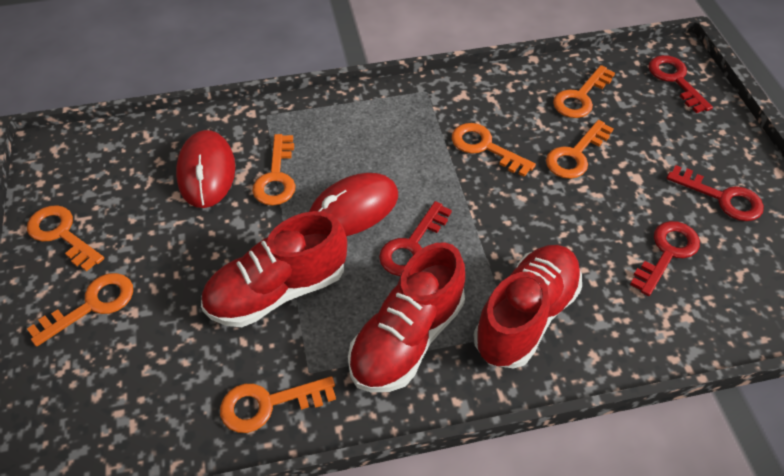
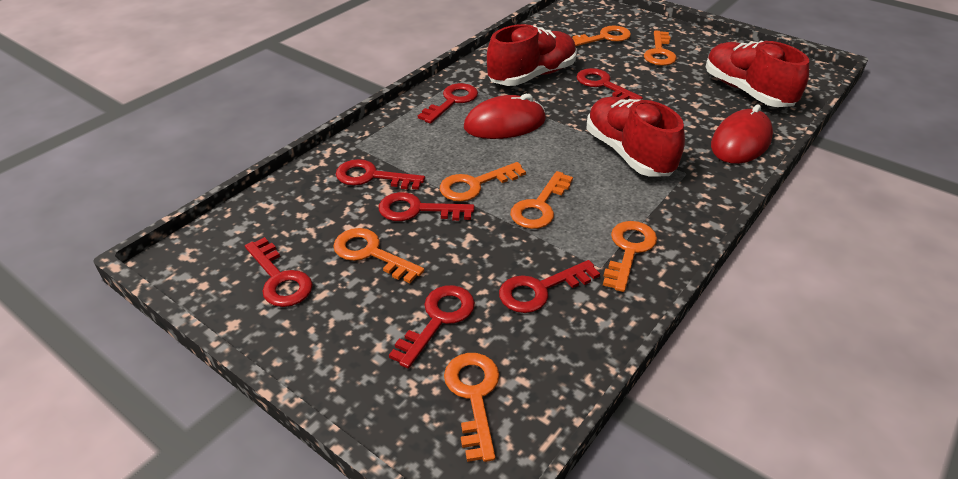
red key: [379,201,452,276] [630,221,700,296] [649,55,713,113] [666,165,764,221] = 4 -> [245,237,313,307] [336,159,425,190] [379,192,475,221] [389,285,475,369] [418,83,478,124] [499,260,600,313] [576,68,643,100] = 7

